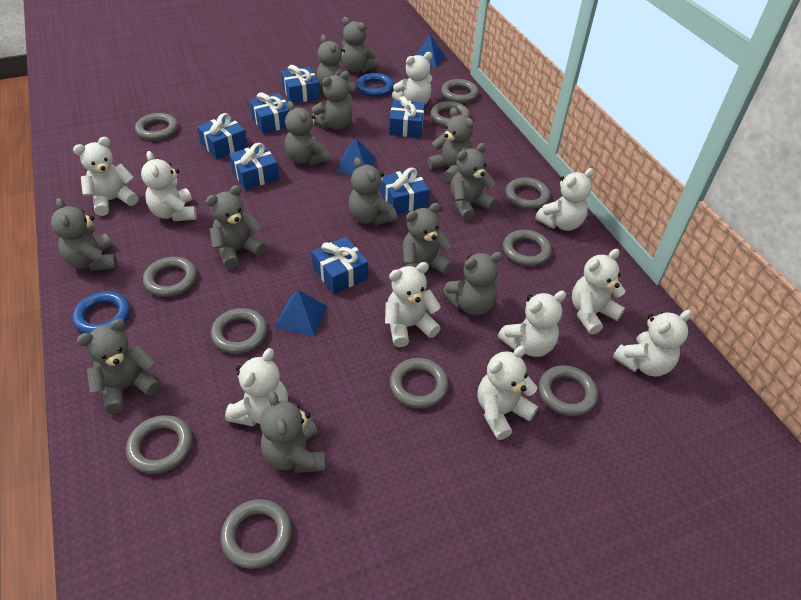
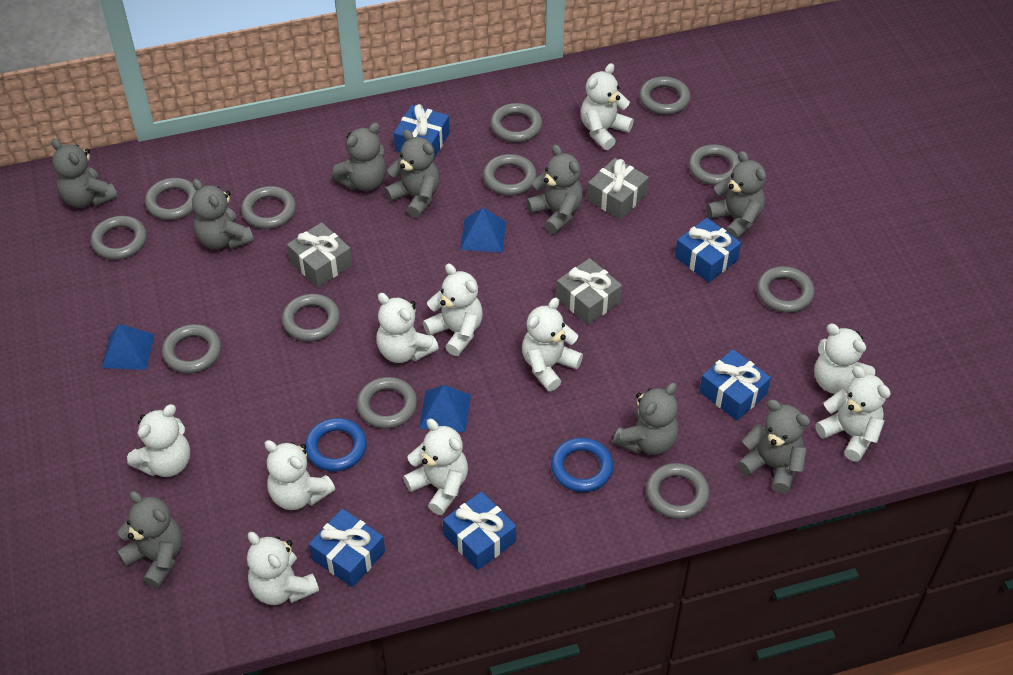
blue gift: [197,113,248,159] [229,143,279,190] [249,92,289,134] [281,65,320,103] [312,237,368,294] [380,167,429,214] [389,96,425,138] = 7 -> [309,509,385,587] [394,104,450,158] [443,491,516,570] [675,218,741,282] [699,349,771,421] = 5
grey gift: none = 0 -> [287,222,352,287] [556,258,622,325] [587,158,649,220] = 3
grey ring: [126,415,193,474] [135,113,178,141] [143,257,197,297] [211,308,267,354] [221,499,292,569] [390,358,448,409] [431,101,470,126] [441,79,479,103] [503,230,552,266] [505,177,550,209] [539,365,598,417] = 11 -> [91,216,147,260] [145,178,197,220] [162,324,221,373] [241,186,296,229] [282,294,340,341] [357,377,417,429] [483,154,537,196] [490,103,542,142] [639,76,690,115] [646,463,709,519] [689,144,740,185] [757,266,814,313] = 12
grey teddy bear: [51,198,118,271] [77,319,161,414] [206,185,266,269] [260,391,325,473] [285,101,330,165] [312,71,352,130] [317,35,355,93] [342,17,379,72] [348,157,397,225] [402,203,453,279] [427,108,474,183] [442,252,503,316] [451,143,496,220] = 13 -> [51,139,118,208] [117,491,183,588] [192,179,254,250] [332,123,386,191] [384,130,440,218] [526,145,583,234] [613,383,678,455] [706,151,766,239] [737,400,810,494] = 9

